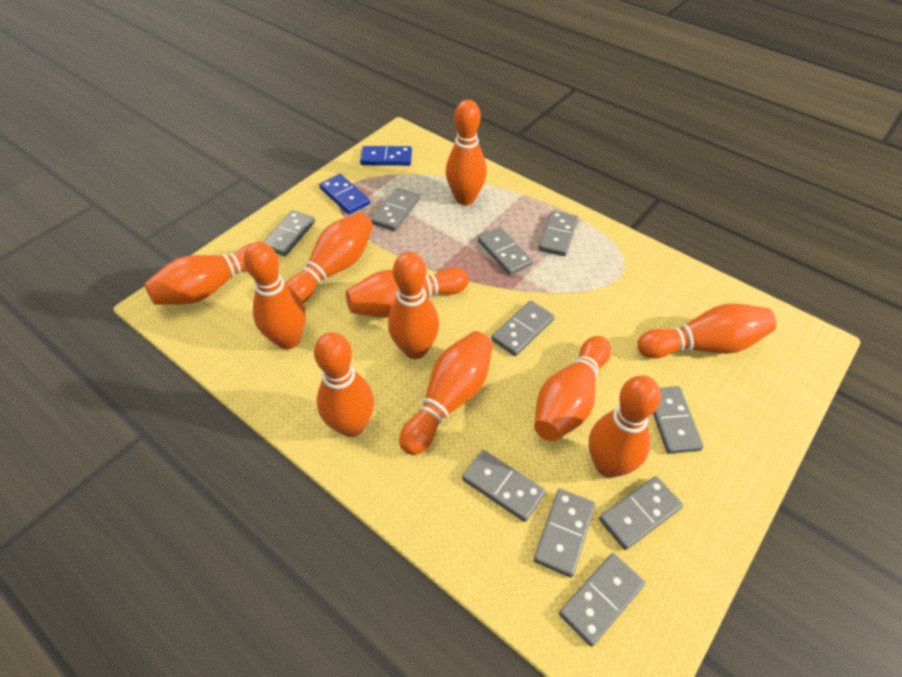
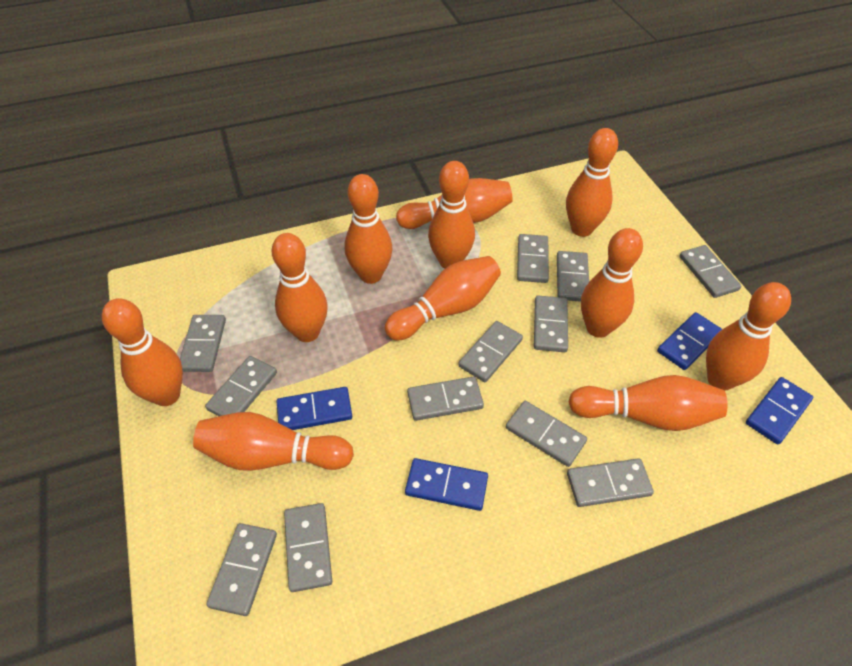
blue domino: [319,174,370,214] [360,146,412,166] = 2 -> [276,387,352,430] [405,458,488,511] [657,312,722,370] [746,377,813,444] = 4
grey domino: [263,210,315,256] [371,188,420,231] [462,450,545,522] [478,227,533,275] [491,301,555,356] [534,489,595,577] [538,210,578,256] [559,553,645,647] [599,476,683,550] [653,386,704,454] = 10 -> [180,315,226,372] [205,356,277,416] [207,523,277,616] [284,503,332,592] [407,377,484,421] [458,321,523,382] [506,401,587,467] [517,234,549,283] [534,296,568,352] [557,251,589,302] [567,458,654,507] [679,245,741,298] = 12

